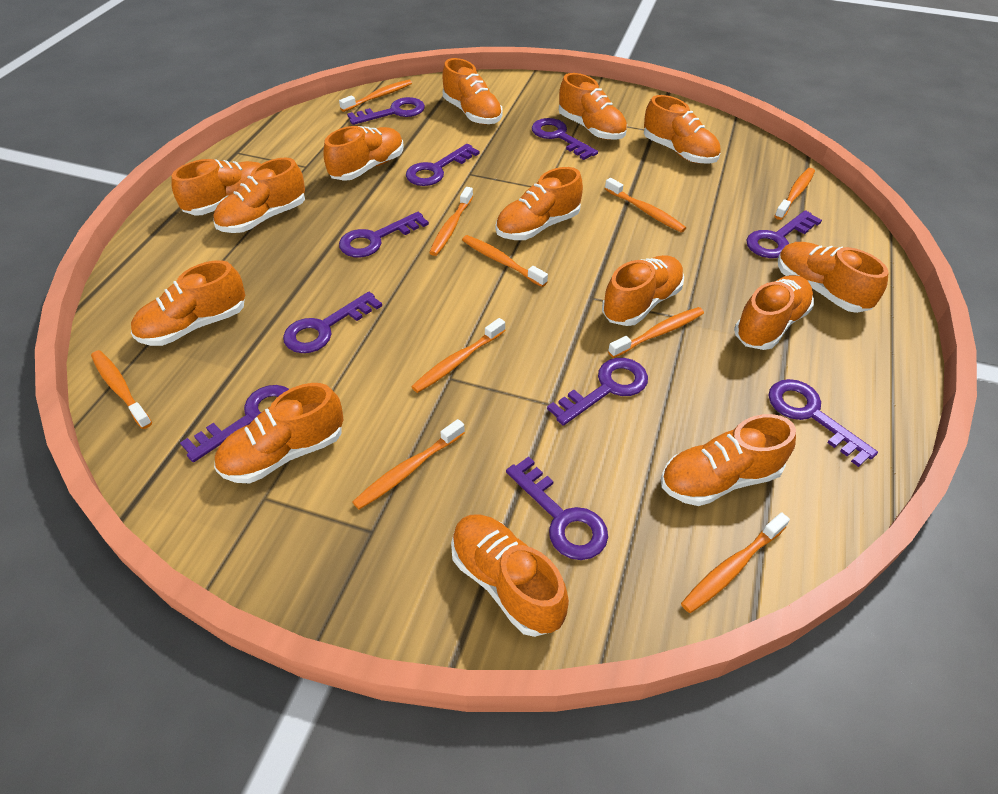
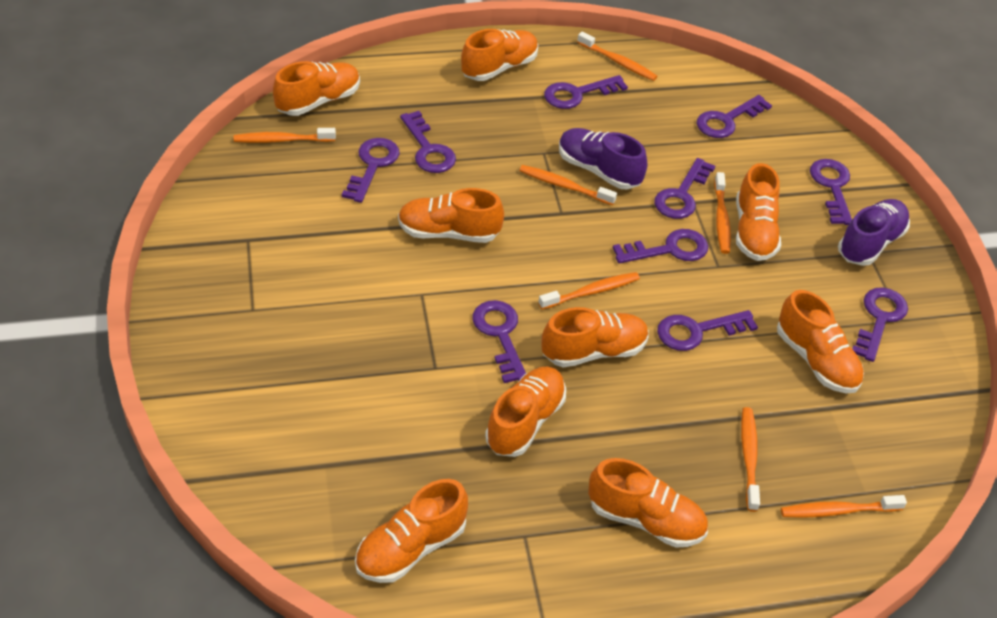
orange shoe: [131,260,245,346] [171,159,260,215] [213,158,305,233] [214,383,344,483] [323,126,404,181] [442,58,503,125] [451,514,569,637] [495,167,583,240] [559,73,627,140] [602,255,684,326] [644,95,720,164] [661,414,796,506] [734,275,814,350] [778,242,889,313] = 14 -> [273,61,360,116] [355,479,468,583] [398,188,504,243] [461,29,538,81] [485,367,566,457] [542,307,649,368] [588,458,708,548] [736,163,781,261] [777,290,864,393] = 9
orange toothbrush: [91,350,152,429] [339,80,412,112] [353,419,465,510] [411,318,506,393] [429,187,473,256] [462,235,548,287] [605,178,686,233] [608,307,704,358] [681,512,790,613] [775,168,815,220] = 10 -> [234,128,336,143] [519,165,617,205] [538,272,640,310] [577,32,657,81] [714,172,731,254] [741,407,760,512] [781,495,907,518] = 7
purple shoe: none = 0 -> [559,128,647,189] [838,199,910,266] = 2

